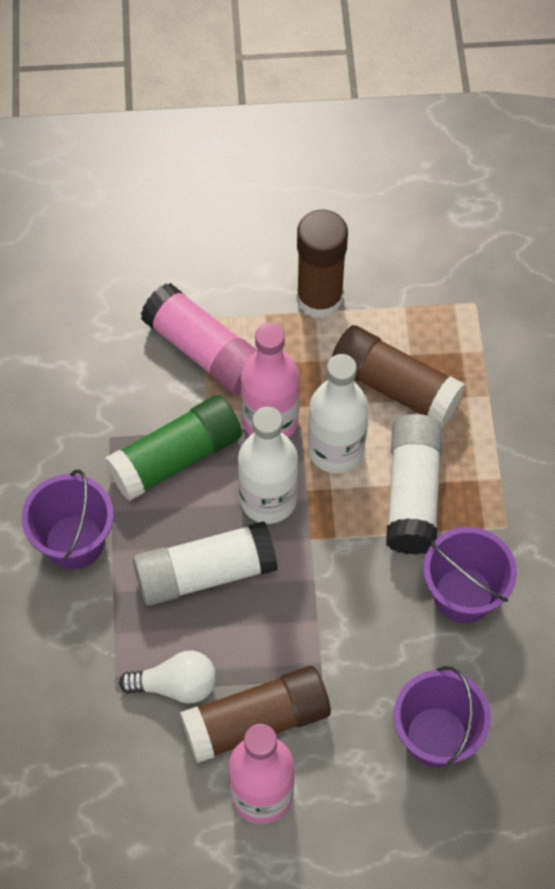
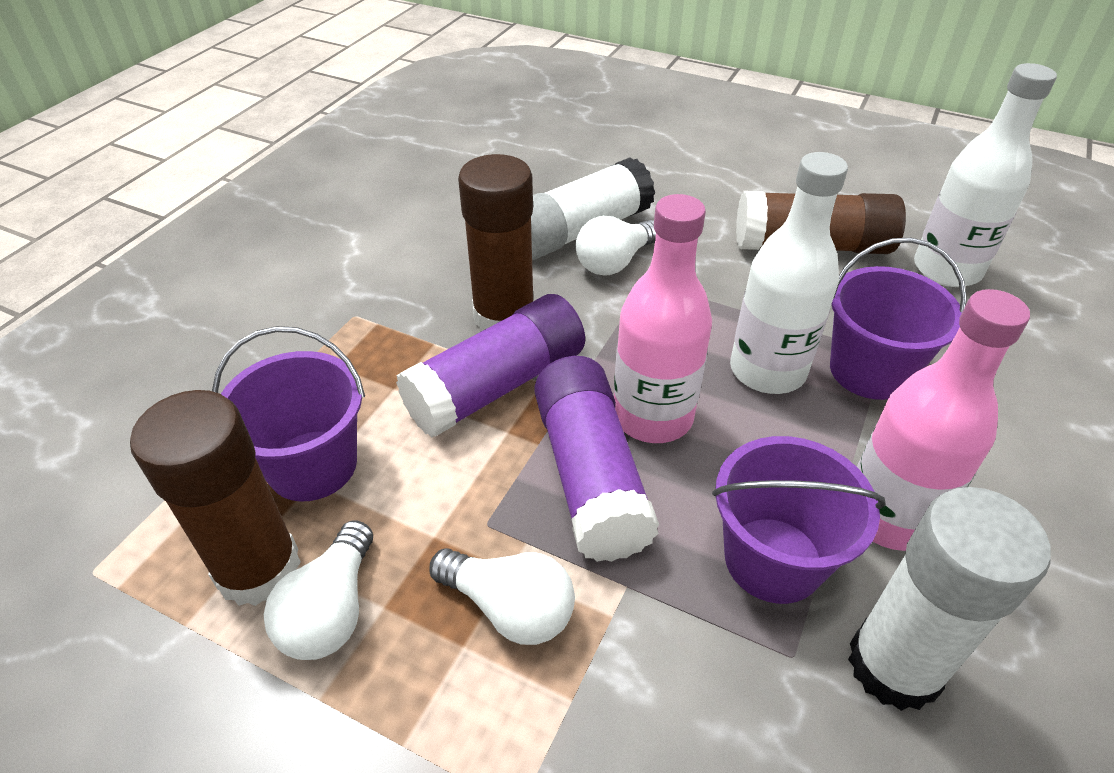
green glue stick: [105,395,242,501] = 1 -> none = 0
pink glue stick: [141,283,257,395] = 1 -> none = 0
purple glue stick: none = 0 -> [396,294,585,437] [534,356,659,562] = 2
white light bulb: [119,651,216,704] = 1 -> [264,520,373,660] [430,548,575,645] [576,216,656,276] = 3

